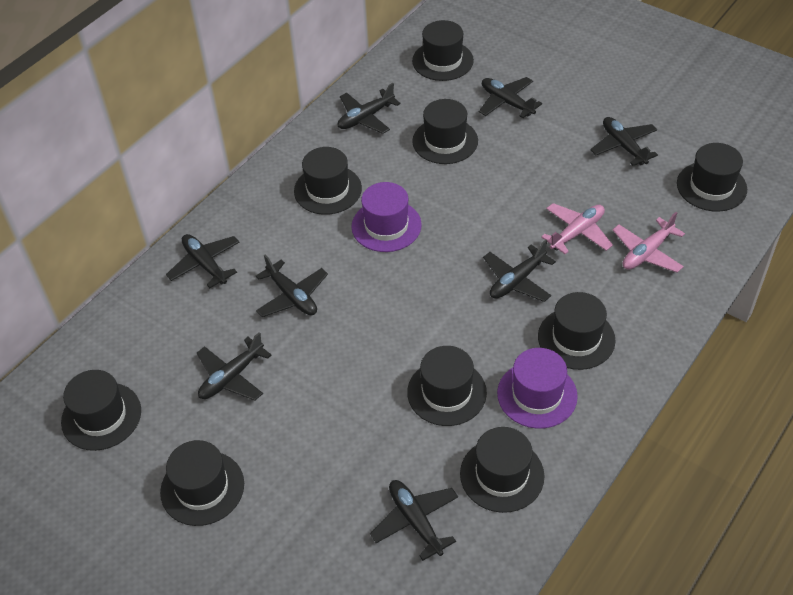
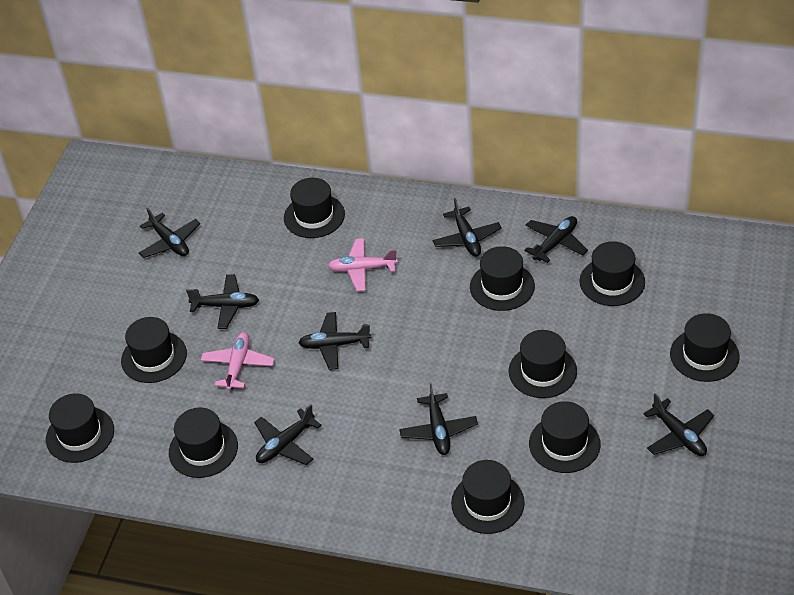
black hat: [61,370,141,451] [160,440,244,526] [294,147,362,215] [407,346,487,426] [412,20,474,81] [412,99,478,164] [460,427,544,513] [538,292,616,370] [677,143,747,212] = 9 -> [46,393,114,463] [121,317,187,383] [169,407,238,478] [284,178,345,238] [451,460,525,534] [470,246,535,311] [509,330,577,398] [529,401,601,473] [580,241,645,306] [670,313,740,382] = 10
purple hat: [351,182,422,252] [497,348,578,429] = 2 -> none = 0

